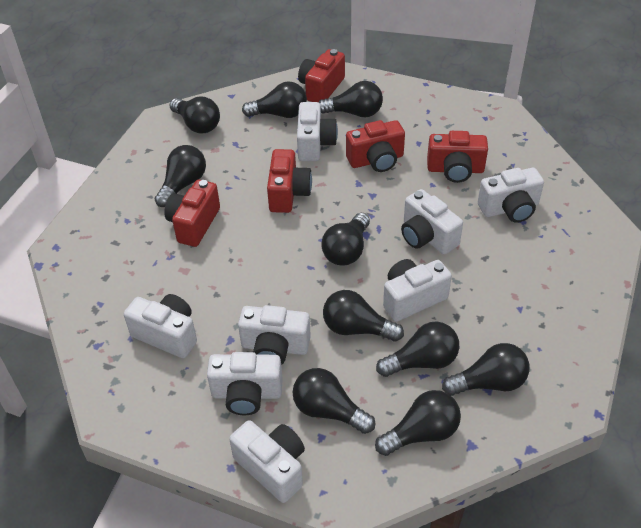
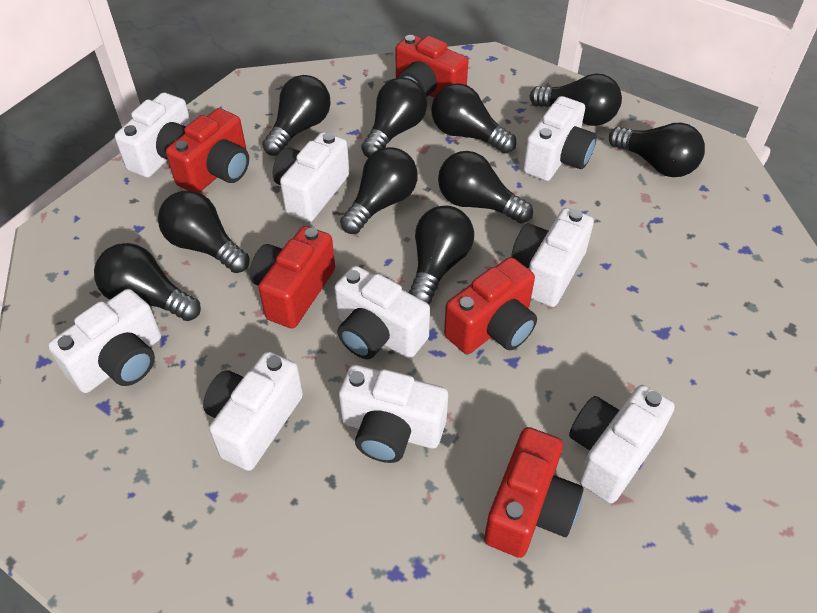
white camera: [124,294,197,358] [207,352,283,415] [229,420,305,503] [238,305,311,365] [297,102,338,161] [383,259,452,322] [401,189,463,254] [478,168,544,223] = 8 -> [48,289,161,393] [115,93,191,178] [203,352,303,471] [273,132,350,222] [334,266,430,359] [339,365,448,463] [511,208,594,307] [523,96,597,181] [569,385,675,503] = 9

